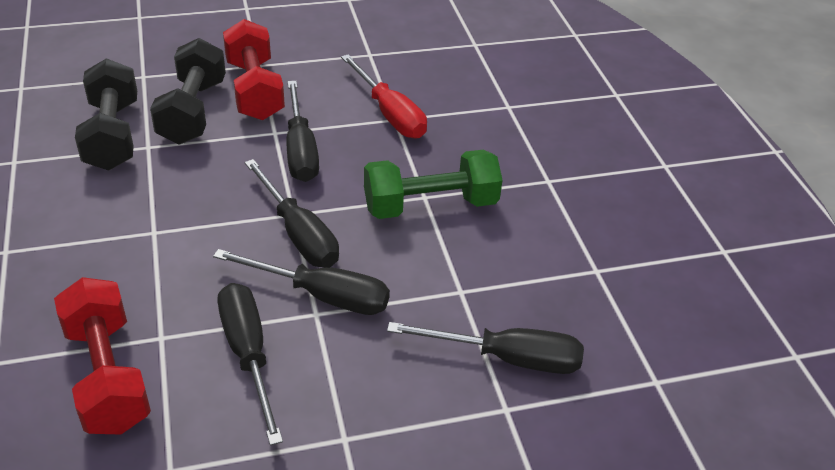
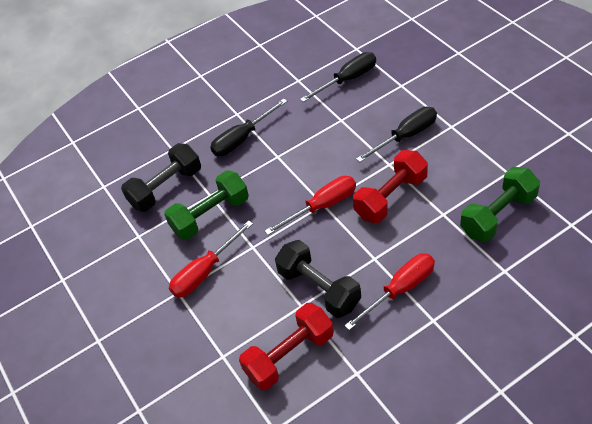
black screwdriver: [213,249,390,315] [218,283,283,446] [245,159,339,267] [286,81,319,182] [387,322,584,374] = 5 -> [210,98,287,156] [300,52,376,102] [356,107,437,162] = 3
green dumbbell: [364,149,503,219] = 1 -> [164,170,249,240] [460,167,540,242] = 2
red screwdriver: [341,54,427,138] = 1 -> [169,220,253,298] [265,176,356,235] [344,253,435,330] = 3

